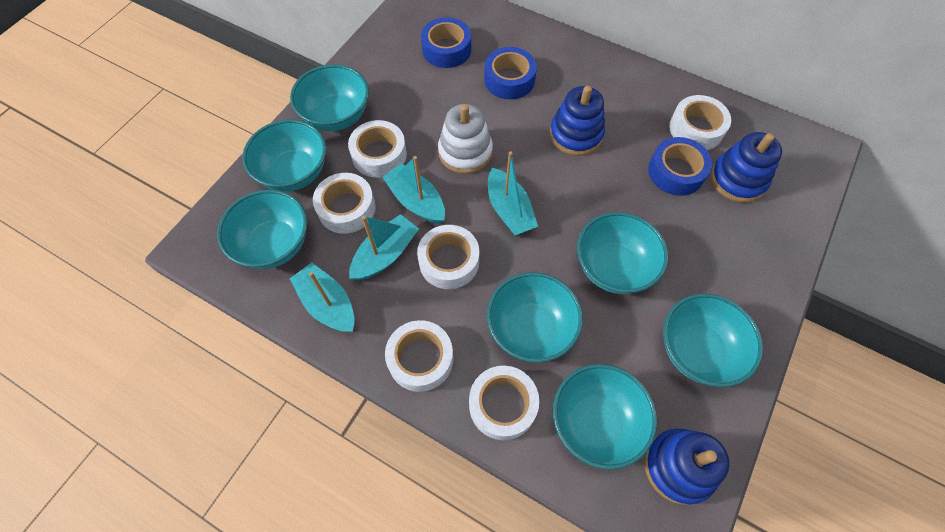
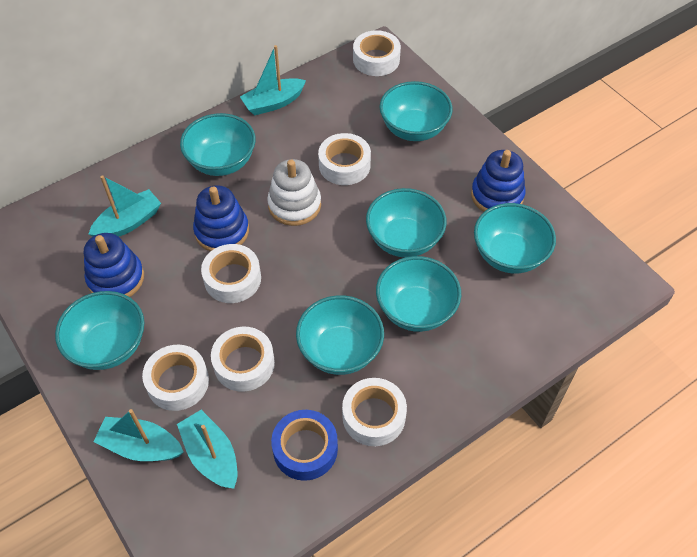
blue tape: [421,17,471,68] [484,47,537,99] [648,137,712,196] = 3 -> [271,410,338,481] = 1

